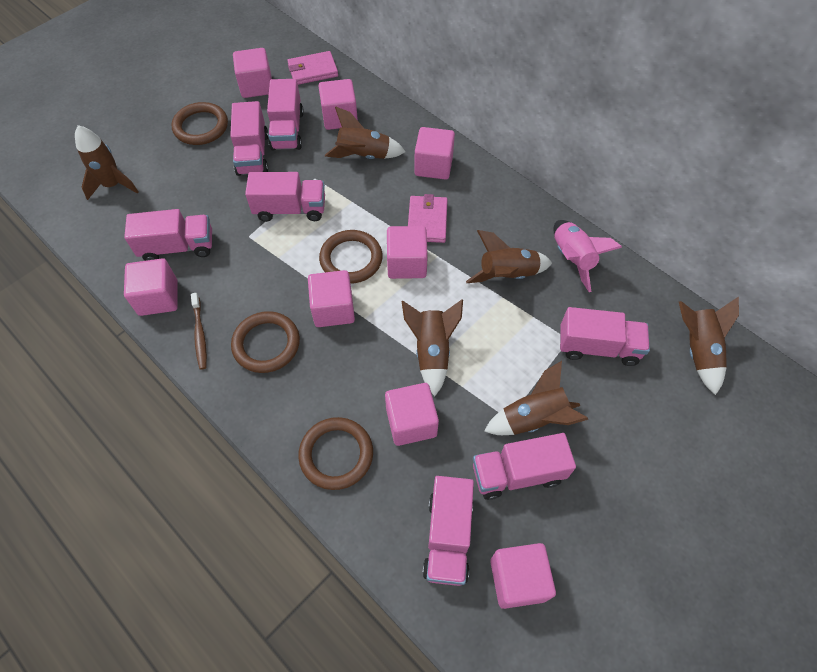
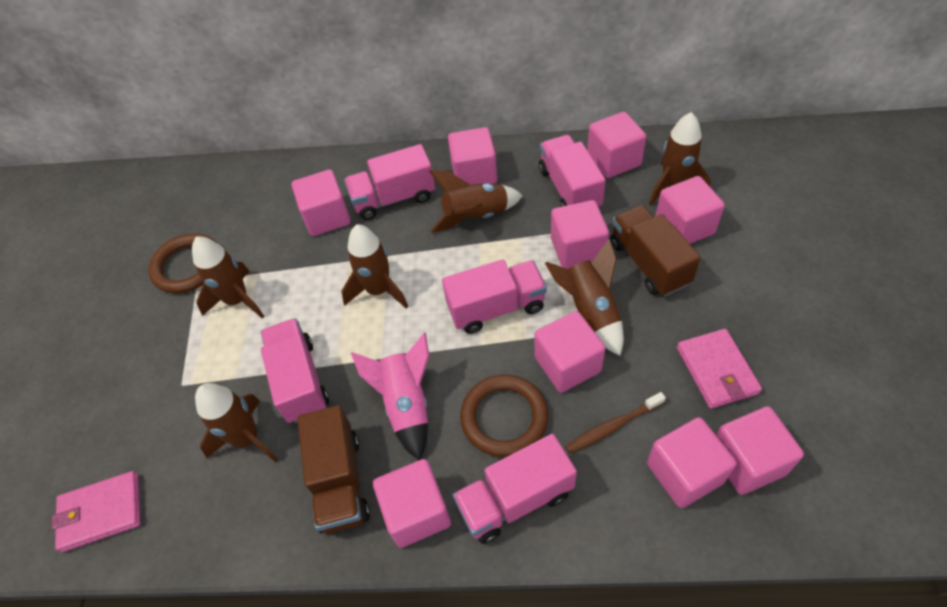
brown ring: [171,102,228,145] [231,311,300,373] [298,417,373,490] [319,230,383,284] = 4 -> [148,233,218,293] [460,375,548,457] = 2
brown truck: none = 0 -> [297,405,370,534] [610,205,701,296] = 2
pink cube: [124,258,178,316] [233,48,272,98] [308,270,355,327] [319,79,358,130] [385,383,439,446] [387,226,428,279] [414,127,455,180] [490,543,556,609] = 8 -> [292,169,351,236] [373,459,451,548] [448,127,497,185] [534,311,605,393] [551,200,609,269] [587,112,646,178] [647,417,737,508] [655,176,725,244] [716,406,804,495] = 9
pink truck: [124,209,212,261] [230,101,268,176] [245,172,325,222] [267,79,304,151] [423,476,474,586] [473,433,576,500] [560,307,650,366] = 7 -> [261,318,329,423] [344,144,435,220] [442,259,547,334] [453,434,577,544] [539,135,606,207] = 5

